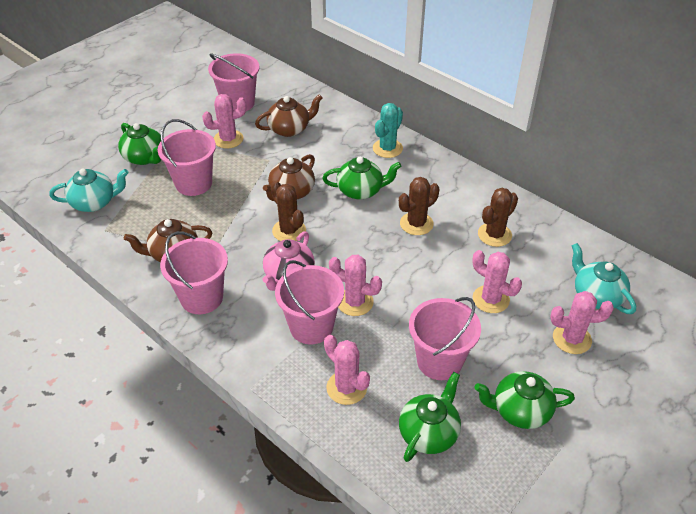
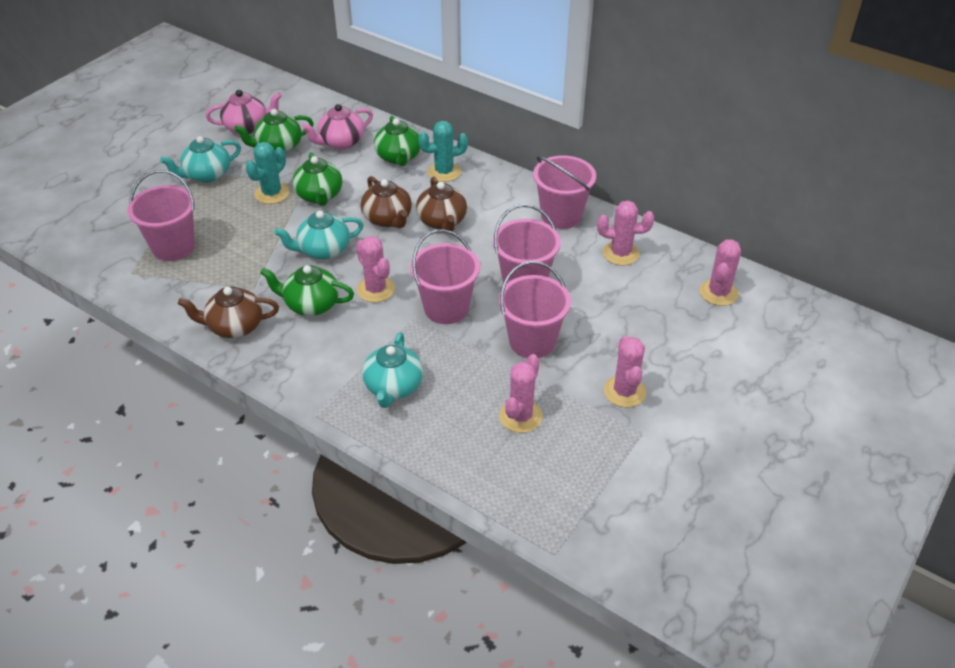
brown cactus: [271,181,306,241] [399,177,440,235] [478,188,518,247] = 3 -> none = 0
pink teapot: [263,231,315,291] = 1 -> [206,90,282,134] [302,104,373,149] = 2
turquoise cactus: [373,103,403,158] = 1 -> [246,142,289,204] [418,121,468,182] = 2
turquoise teapot: [49,169,128,212] [572,243,636,314] = 2 -> [160,136,241,183] [274,211,364,259] [362,332,423,408] = 3

